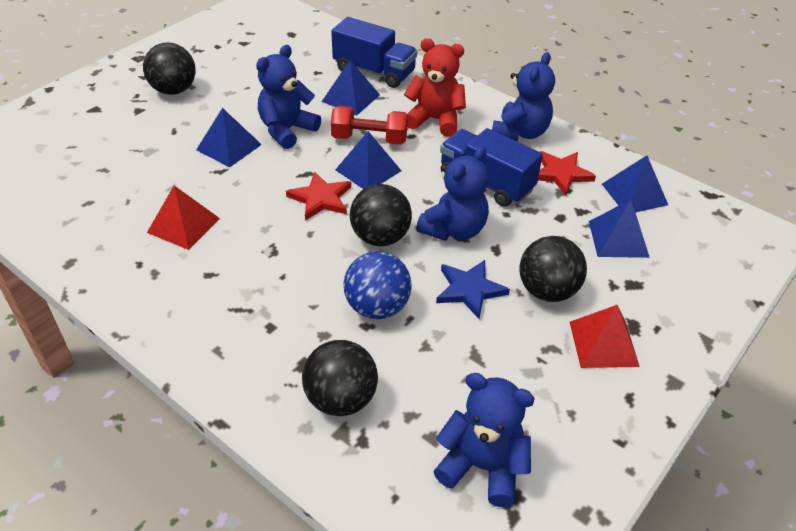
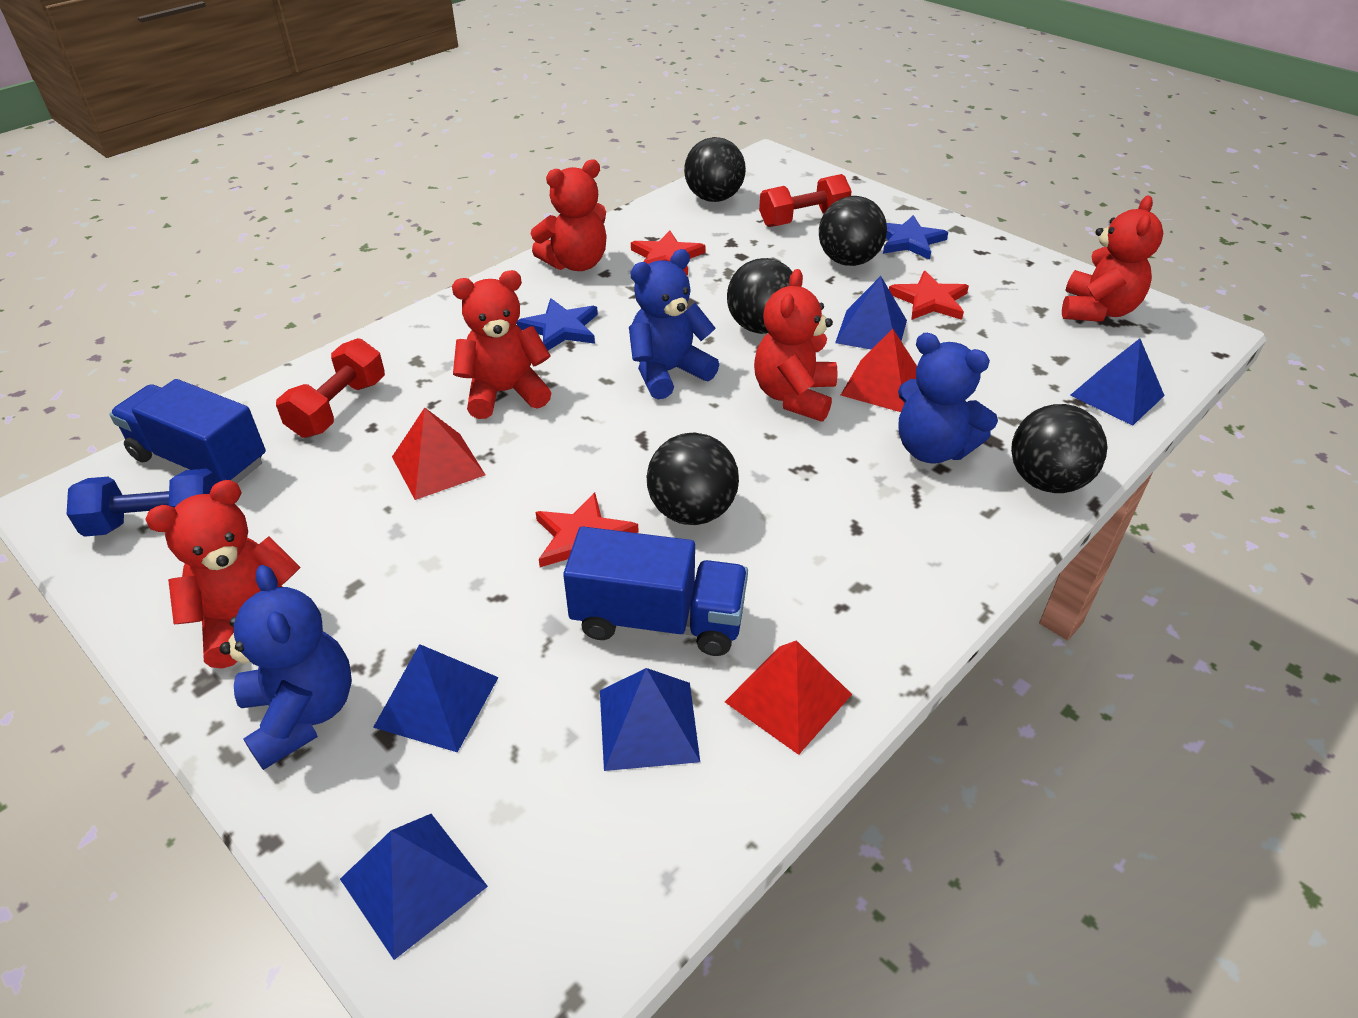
black ball: [143,42,196,95] [302,340,378,416] [350,184,412,246] [519,236,587,302] = 4 -> [647,433,739,525] [684,137,746,202] [727,258,792,334] [819,196,887,266] [1011,404,1107,493] = 5
blue ball: [344,251,412,319] = 1 -> none = 0
blue dumbbell: none = 0 -> [67,468,217,537] = 1
blue star: [436,260,510,319] = 1 -> [517,298,598,350] [883,215,948,260] = 2
blue teddy bear: [256,45,321,149] [416,146,489,241] [433,373,535,507] [492,52,555,141] = 4 -> [219,565,352,770] [629,249,719,399] [898,333,998,464] = 3
red dumbbell: [330,106,408,145] = 1 -> [276,338,385,438] [759,174,852,227] = 2
red pyramid: [147,186,220,250] [570,305,640,368] = 2 -> [392,407,485,500] [725,640,852,755] [841,329,917,412] = 3
red star: [286,172,351,221] [538,151,596,195] = 2 -> [536,492,639,567] [631,230,706,275] [889,271,969,320] = 3
red teddy bear: [404,38,466,137] = 1 -> [145,480,301,669] [452,270,551,419] [531,160,606,271] [754,269,838,422] [1062,195,1163,322] = 5

